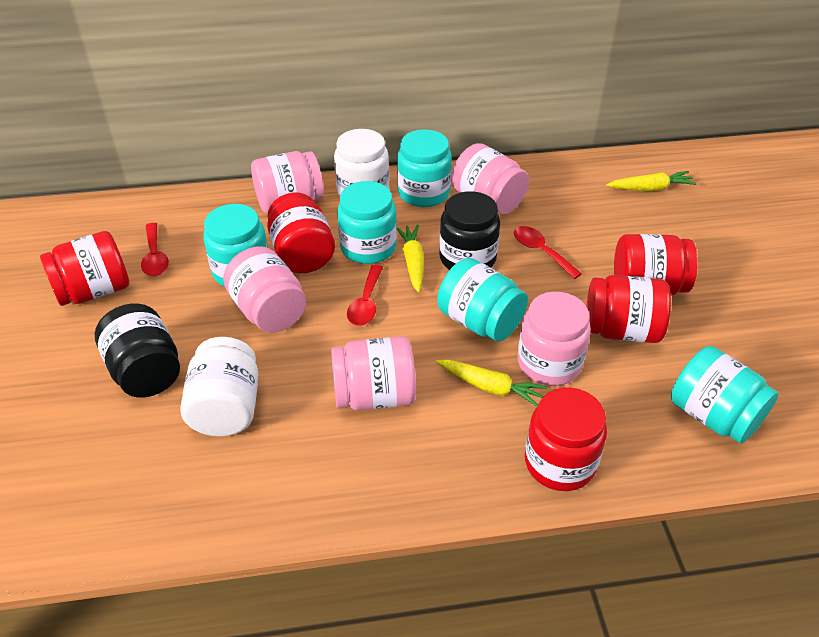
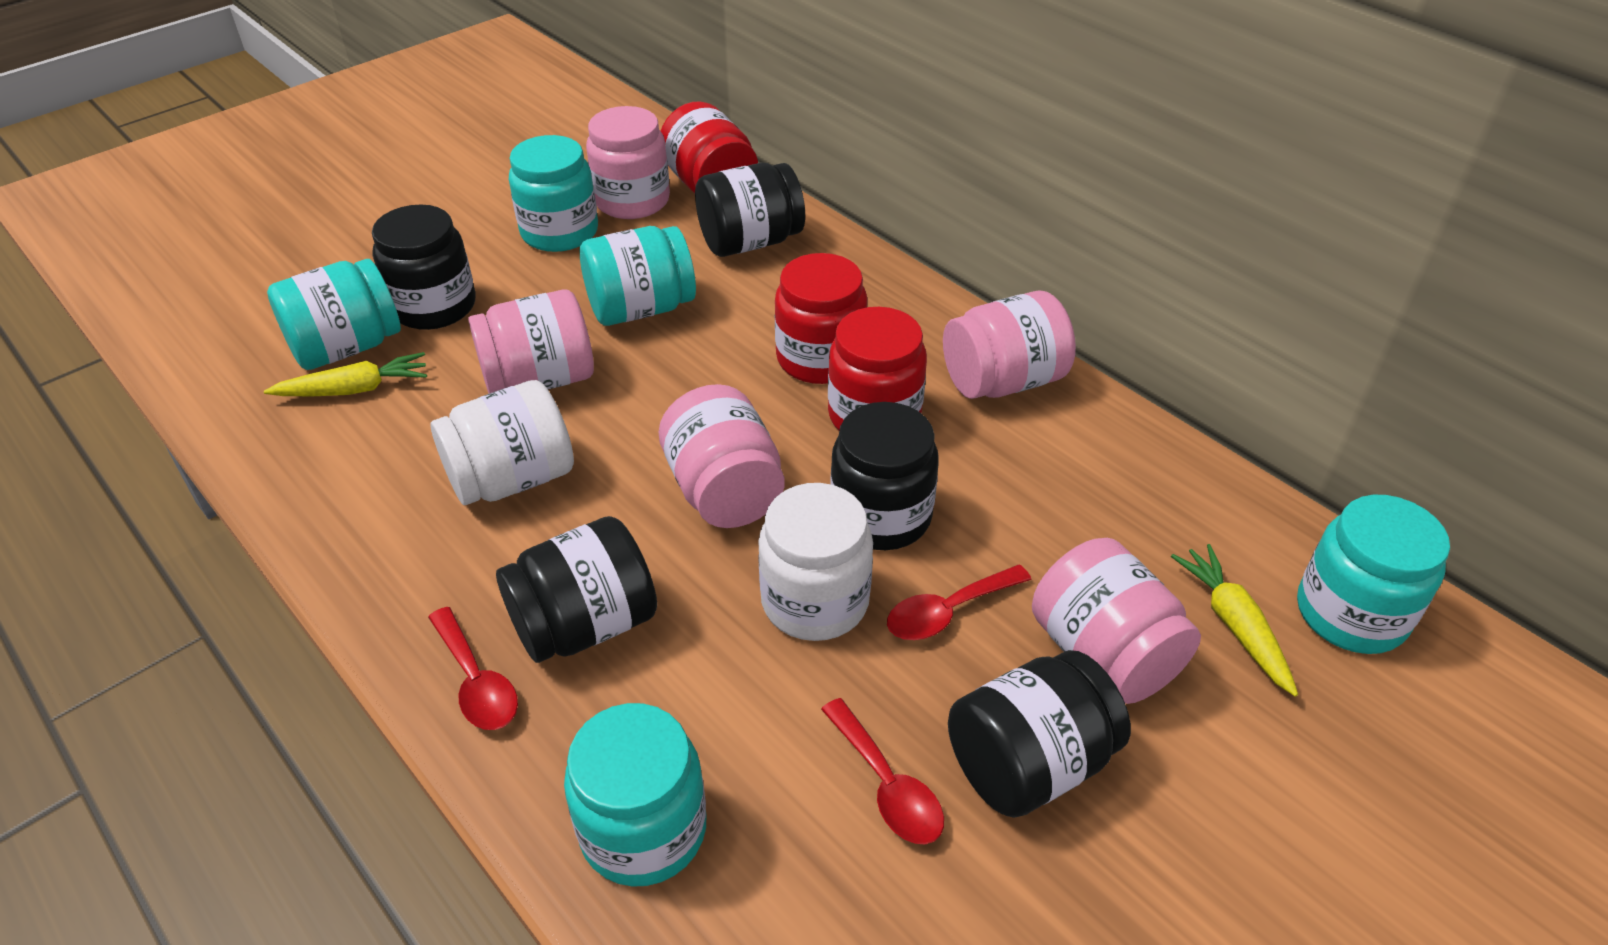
black jar: [95,303,180,398] [439,191,500,270] = 2 -> [372,204,475,330] [496,516,657,663] [695,163,805,257] [830,402,939,550] [948,650,1131,818] = 5
red jar: [40,231,129,306] [267,193,335,274] [525,388,607,491] [587,275,671,343] [614,234,698,296] = 5 -> [661,101,758,193] [775,253,867,384] [828,307,927,430] = 3
yellow carrot: [397,224,424,293] [436,360,547,407] [606,171,697,191] = 3 -> [264,352,427,396] [1171,544,1298,697] = 2

